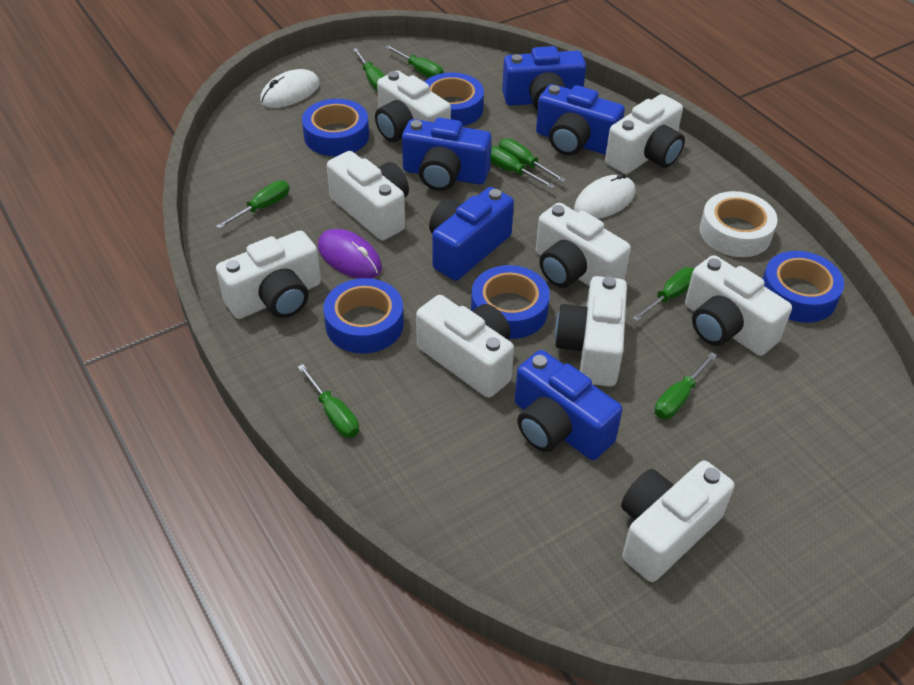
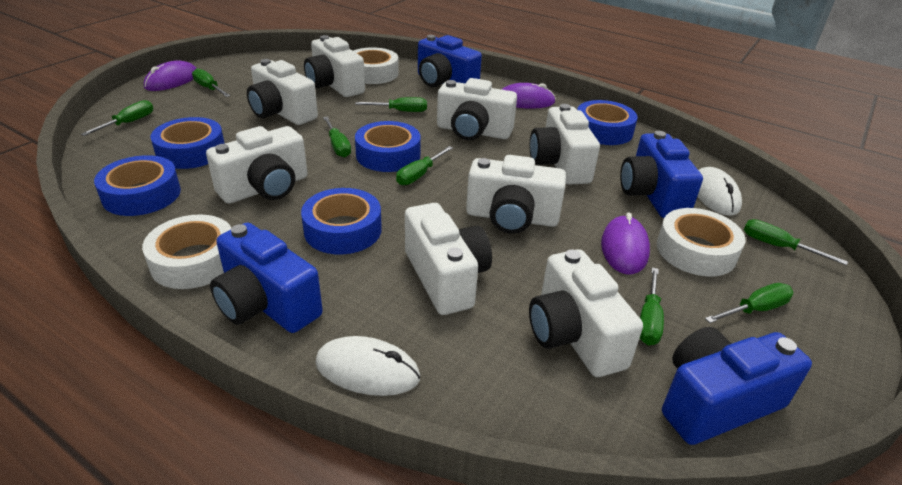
blue camera: [402,118,492,191] [429,187,514,281] [502,46,586,110] [515,350,622,460] [536,84,625,155] = 5 -> [210,222,323,333] [418,35,482,87] [620,131,703,218] [662,327,812,445] = 4
purple mouse: [318,229,382,279] = 1 -> [144,60,196,91] [501,83,556,109] [601,212,650,274] = 3
white camera: [216,231,321,319] [327,151,409,241] [375,71,451,142] [416,295,514,398] [536,203,631,288] [555,276,627,387] [605,94,685,174] [621,461,735,582] [685,255,792,356] = 9 -> [206,126,308,204] [247,59,318,125] [304,35,365,97] [405,203,492,315] [437,78,517,141] [466,155,566,234] [529,249,643,377] [530,104,600,185] = 8
white tape: [700,191,777,257] = 1 -> [142,215,231,289] [353,47,399,84] [657,208,745,276] = 3

